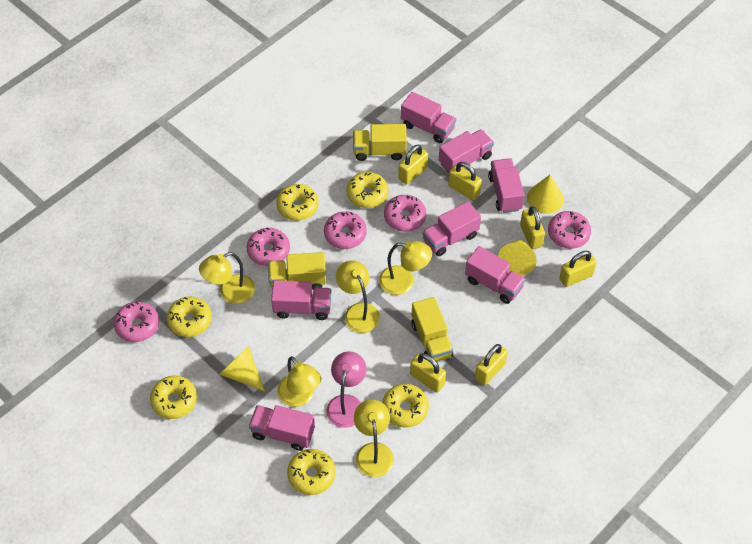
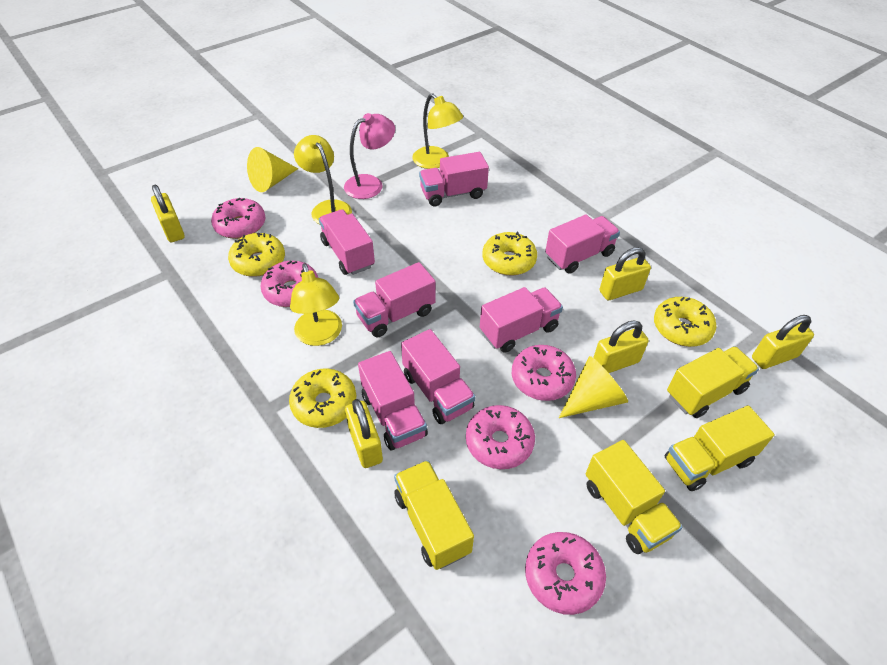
yellow cone: [219,346,265,391] [498,239,537,276] [527,175,564,214] = 3 -> [247,147,298,192] [559,356,628,418] = 2
yellow donut: [150,376,197,419] [167,297,212,337] [276,184,319,221] [287,449,336,495] [346,172,388,208] [382,384,429,428] = 6 -> [228,233,285,277] [289,368,356,428] [483,232,537,275] [654,297,716,347] = 4
yellow lamp: [199,252,255,304] [277,356,321,407] [336,260,380,333] [354,400,394,477] [379,241,432,295] = 5 -> [290,263,342,346] [294,135,352,224] [412,93,463,169] = 3
yellow padlock: [398,145,428,185] [410,353,446,392] [448,162,482,200] [475,344,508,385] [520,206,545,249] [559,251,597,287] = 6 -> [151,185,185,242] [345,399,383,468] [593,320,649,373] [599,247,651,300] [752,315,814,369] = 5
yellow truck: [268,252,326,290] [353,124,407,161] [411,297,453,361] = 3 -> [394,460,474,570] [586,440,683,554] [665,406,775,491] [667,346,759,418] = 4

